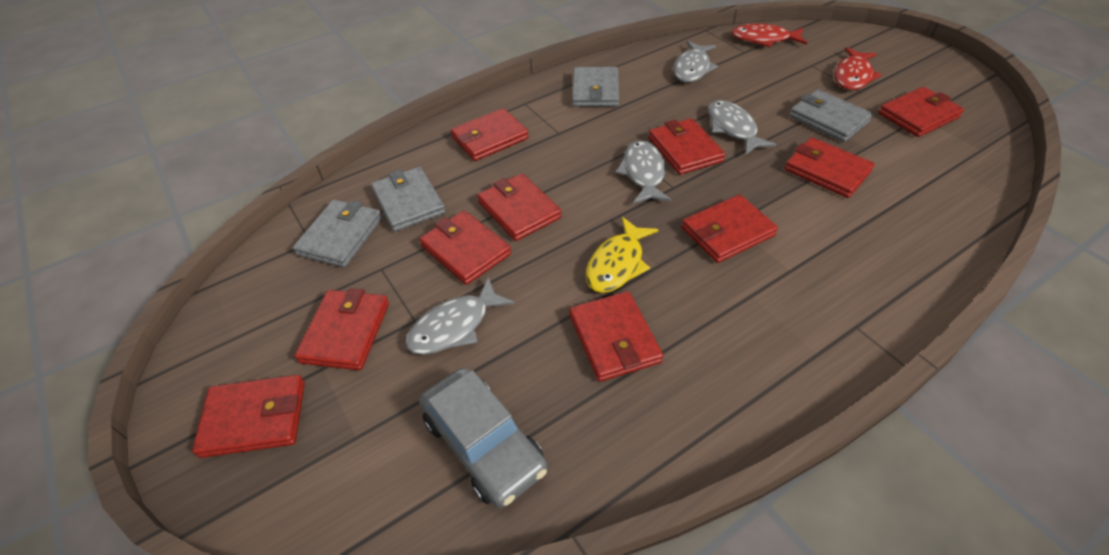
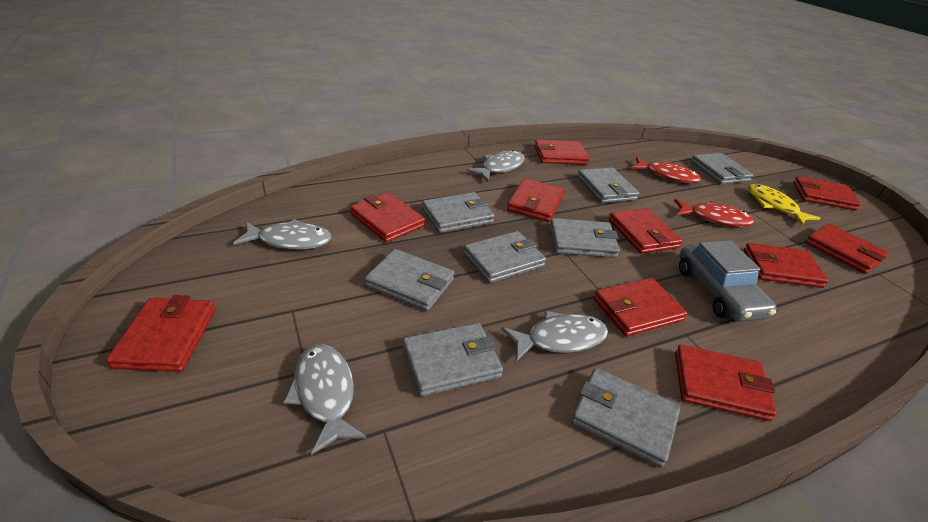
grey wallet: [293,200,382,268] [371,167,446,232] [572,67,619,107] [789,89,873,142] = 4 -> [365,249,454,311] [403,323,503,397] [422,192,495,233] [464,231,546,283] [550,218,620,258] [571,368,680,468] [577,167,639,203] [691,153,753,184] = 8

